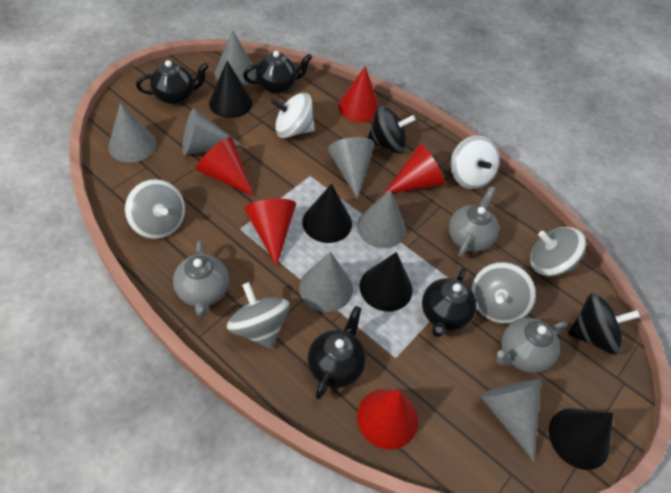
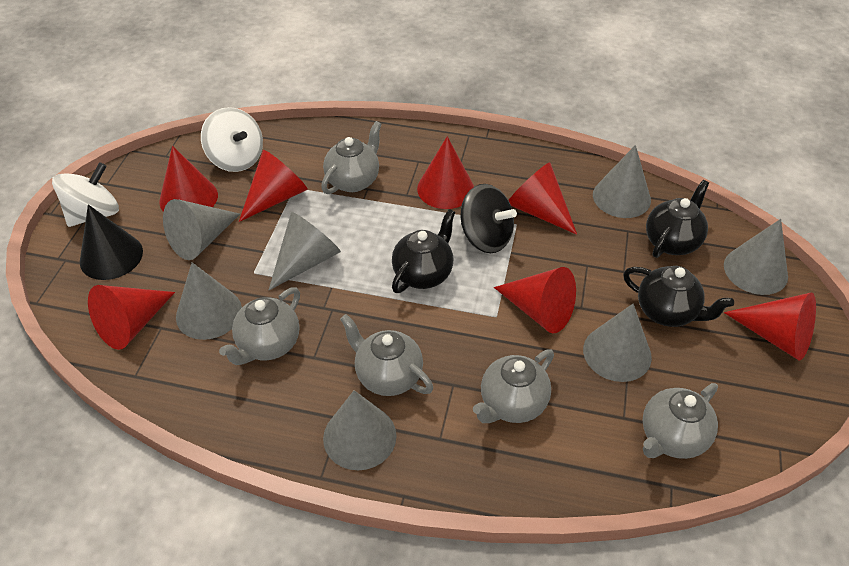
black cone: [209,61,253,118] [302,183,352,243] [360,252,413,312] [549,408,613,470] = 4 -> [80,204,143,280] = 1
black spinning top: [368,106,416,153] [568,293,640,355] = 2 -> [461,184,517,253] = 1
black teapot: [136,60,209,105] [243,51,312,94] [308,306,366,400] [422,268,477,337] = 4 -> [392,209,455,293] [623,266,734,327] [646,180,709,258] = 3
grey spinning top: [125,179,185,239] [227,282,290,349] [471,262,536,324] [530,227,586,277] = 4 -> none = 0
grey teapot: [173,241,229,317] [449,186,499,257] [496,318,567,373] = 3 -> [219,287,300,365] [321,121,382,194] [340,314,433,396] [473,349,554,423] [643,383,718,459] = 5
red cone: [196,137,254,197] [244,199,296,267] [338,66,379,122] [357,389,418,450] [384,144,445,194] = 5 -> [88,285,175,350] [159,146,218,212] [239,150,308,222] [417,136,474,209] [494,267,576,333] [508,162,577,235] [724,293,816,361] = 7

